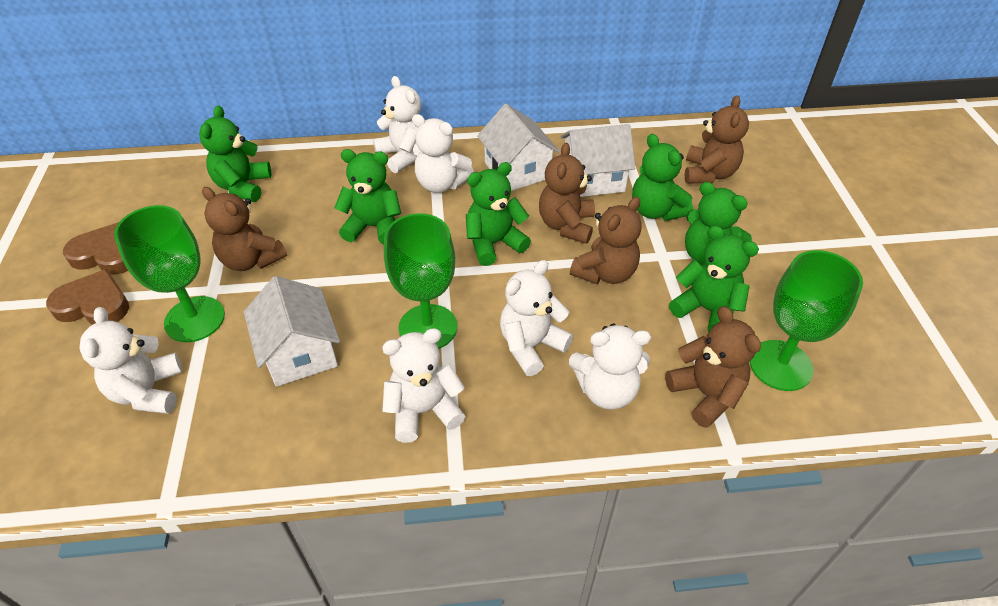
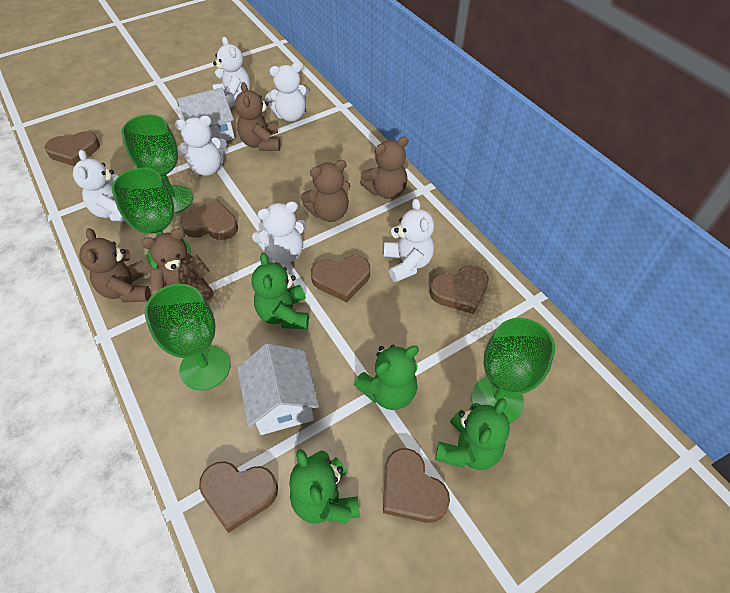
brown heart: [46,269,129,325] [63,222,128,274] = 2 -> [44,131,100,166] [180,199,238,240] [199,461,278,533] [311,255,370,302] [383,448,450,523] [429,265,489,314] = 6
green goblet: [114,205,225,342] [384,213,457,349] [750,250,863,391] = 3 -> [112,168,191,269] [121,114,193,214] [144,284,230,391] [471,318,555,423] = 4
green teddy bear: [199,105,272,202] [334,149,401,244] [466,162,531,266] [632,134,693,221] [669,225,759,332] [685,182,752,265] = 6 -> [252,253,309,329] [289,449,360,524] [354,345,419,410] [435,398,510,470] = 4
white house: [244,276,340,387] [477,104,560,191] [560,124,635,197] = 3 -> [177,87,235,141] [237,343,319,435] = 2

